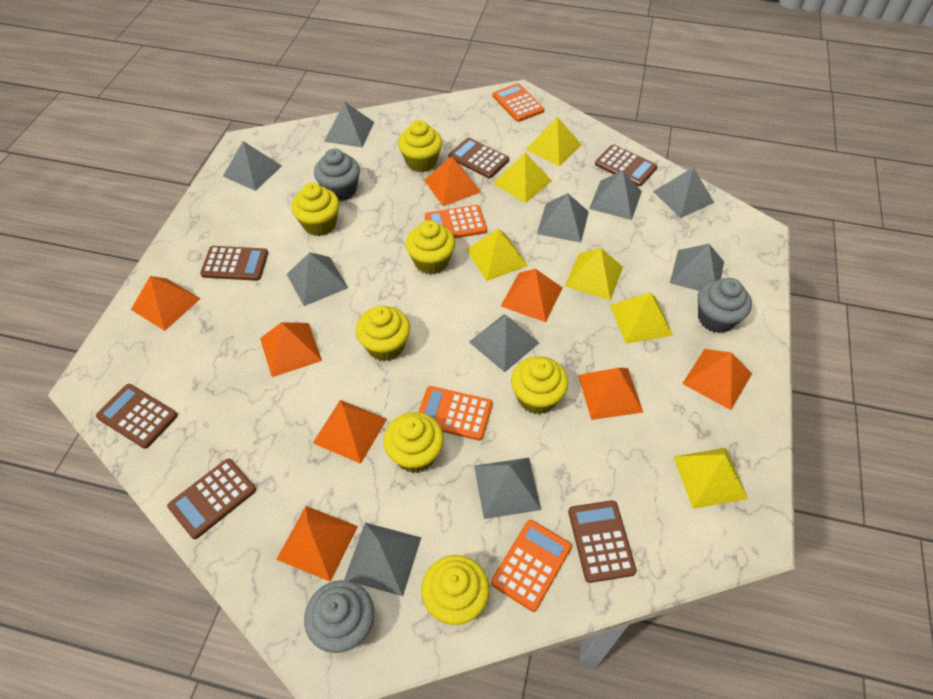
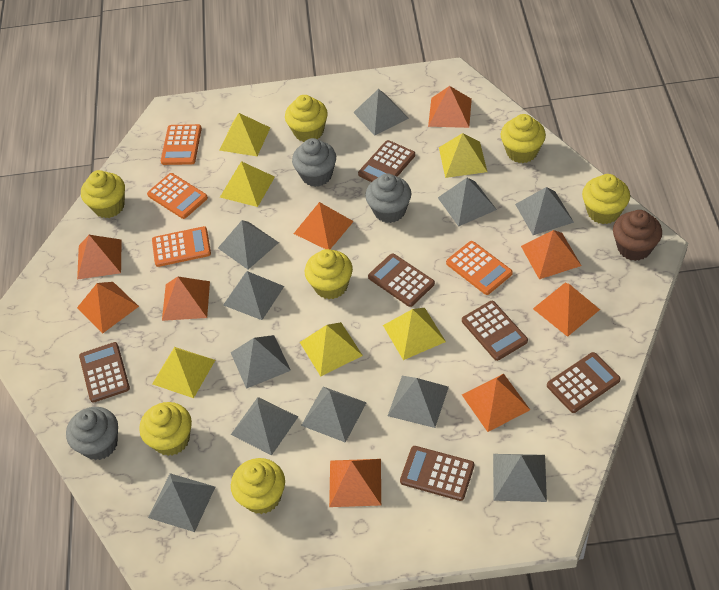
brown cupcake: none = 0 -> [613,210,662,261] = 1
grey pyramid: [223,141,282,191] [287,252,348,306] [324,101,374,148] [344,523,421,596] [469,315,539,372] [474,458,541,519] [537,193,589,243] [589,170,642,220] [653,167,714,218] [670,244,724,291] = 10 -> [148,473,215,532] [218,220,279,269] [223,271,284,320] [230,335,291,389] [231,397,298,455] [301,387,367,443] [353,89,409,136] [388,376,449,428] [438,178,497,227] [493,454,547,502] [515,187,574,235] = 11
orange pyramid: [131,276,201,331] [260,322,322,377] [276,506,358,582] [313,400,387,464] [424,156,481,206] [501,269,562,322] [578,368,643,420] [682,349,752,410] = 8 -> [77,235,122,280] [77,282,139,333] [162,276,210,321] [294,202,354,249] [329,459,381,507] [428,86,472,128] [462,374,530,432] [521,230,581,279] [533,283,600,337] = 9

